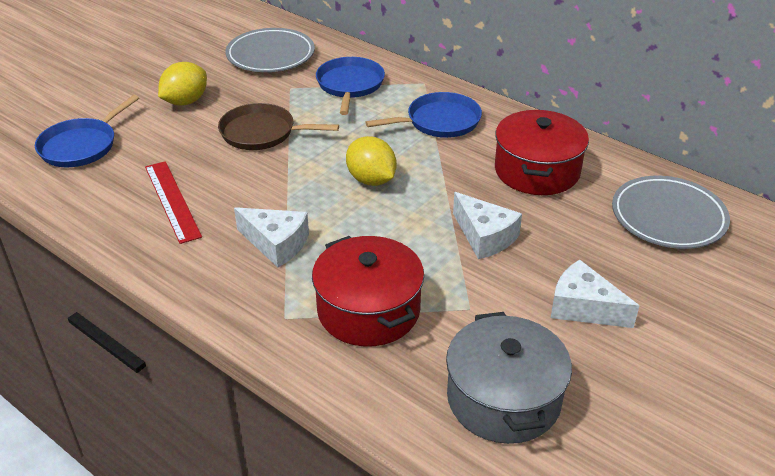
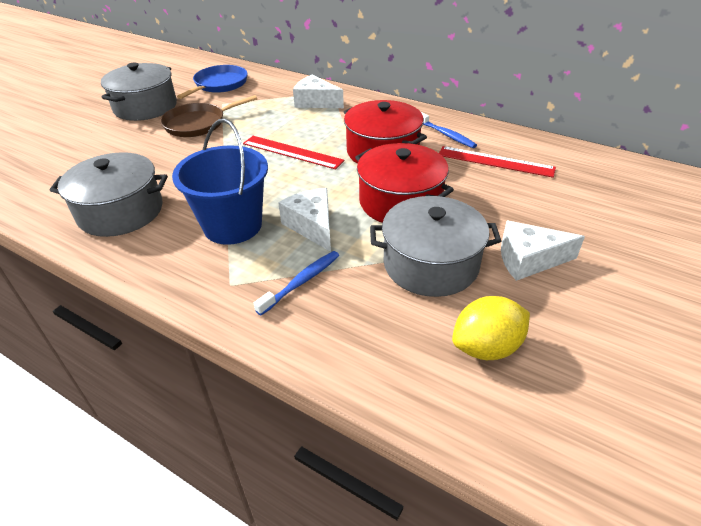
blue bucket: none = 0 -> [172,119,268,245] = 1
blue pan: [35,95,139,167] [316,57,385,115] [366,92,482,138] = 3 -> [177,65,248,99] = 1
blue toothbrush: none = 0 -> [254,251,339,315] [421,112,477,148] = 2
grey plate: [225,28,315,72] [612,176,730,249] = 2 -> none = 0
grey pot: [446,312,572,444] = 1 -> [50,152,168,237] [101,63,177,121] [370,196,501,297] = 3
red ruler: [145,161,202,244] = 1 -> [243,136,344,170] [439,146,556,178] = 2
yellow lemon: [158,62,207,106] [346,136,397,186] = 2 -> [452,296,530,360] = 1

